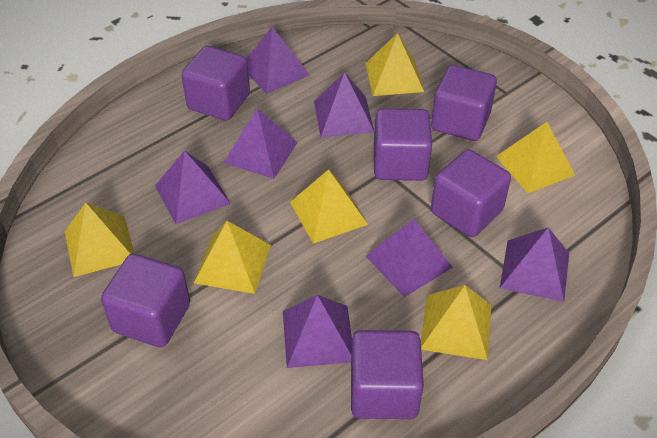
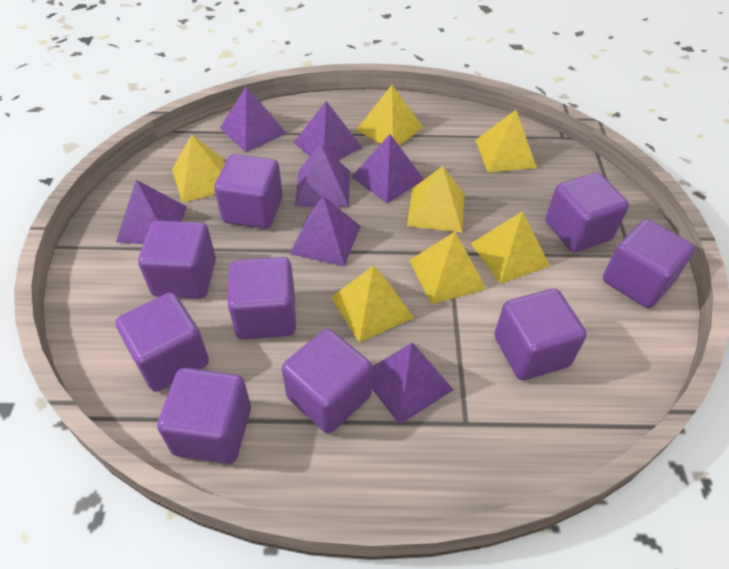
purple cube: [101,254,190,347] [181,46,250,121] [351,330,424,419] [374,108,432,181] [431,65,497,141] [431,149,511,237] = 6 -> [116,293,209,392] [138,221,216,299] [157,368,251,464] [214,154,283,229] [228,257,296,339] [281,329,373,434] [494,289,587,380] [545,173,629,252] [603,219,695,308] = 9
yellow pyramid: [65,202,134,277] [194,221,271,294] [290,169,368,244] [365,33,424,96] [421,285,492,360] [496,122,575,193] = 6 -> [172,135,225,203] [331,265,414,342] [356,85,423,146] [407,166,465,232] [409,232,486,304] [471,211,550,284] [475,110,537,172] = 7

